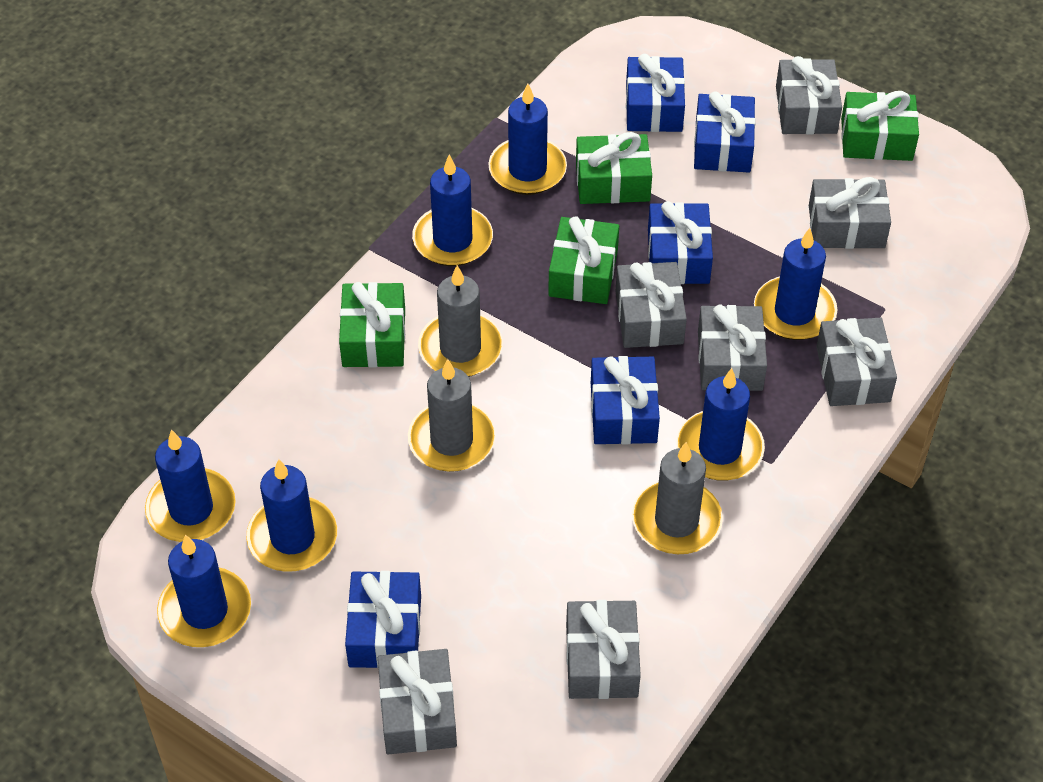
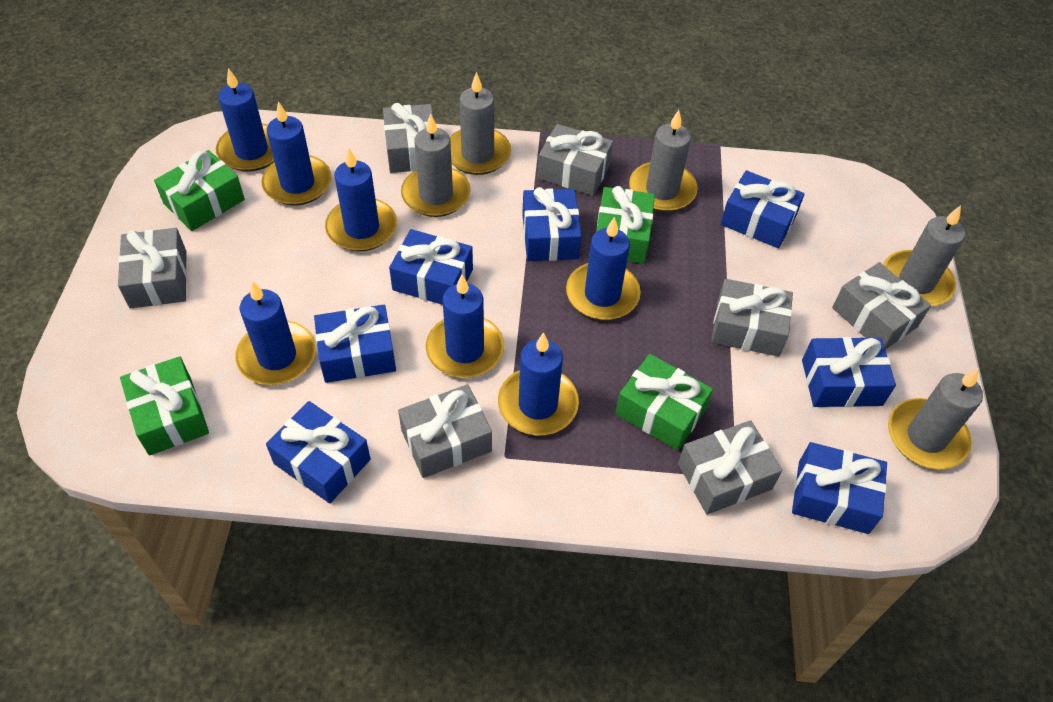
blue gift: [345,571,421,668] [591,356,660,444] [626,54,685,132] [648,201,713,284] [694,91,755,172] = 5 -> [266,401,371,503] [314,305,396,383] [389,229,473,305] [522,187,582,261] [721,170,805,248] [792,442,887,534] [802,337,896,407] = 7
grey candle: [408,359,495,472] [418,265,503,377] [632,442,723,554] = 3 -> [401,113,471,217] [450,72,511,175] [629,110,698,212] [883,205,965,306] [888,368,983,469] = 5

